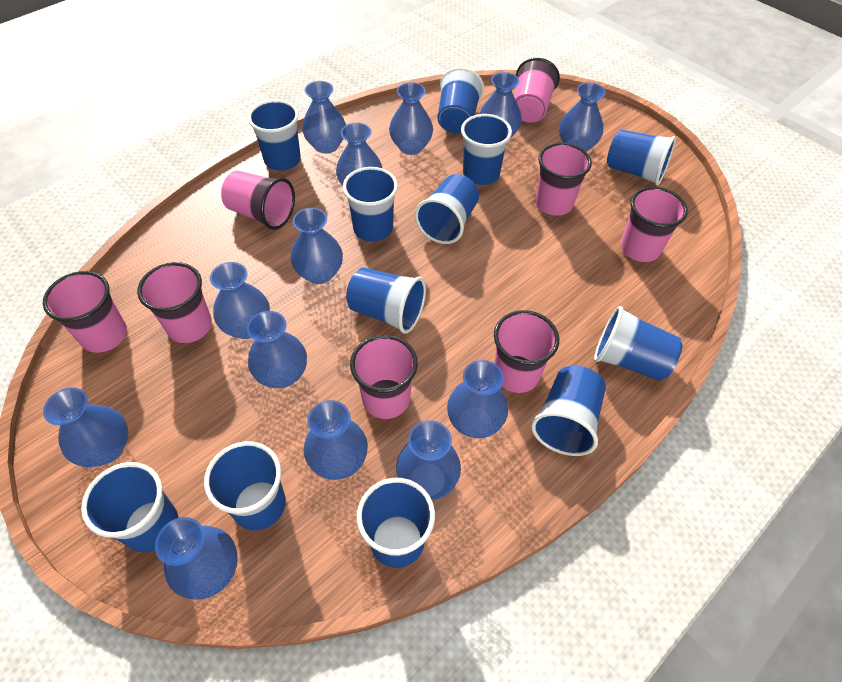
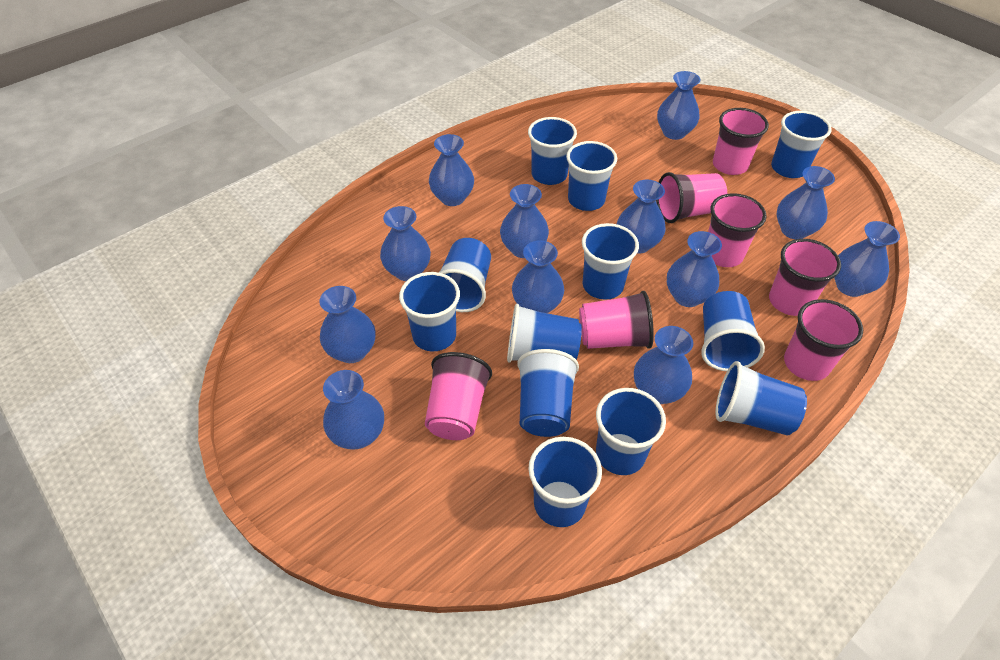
blue vase: [43,387,128,467] [155,517,238,600] [210,262,270,339] [247,311,307,388] [290,208,343,284] [302,81,346,154] [304,400,368,480] [336,122,383,186] [389,82,433,155] [396,420,461,500] [447,360,508,438] [480,72,522,138] [559,82,606,152] = 13 -> [319,286,376,363] [323,370,384,450] [380,206,431,281] [429,134,474,206] [500,184,549,258] [512,240,564,313] [617,180,666,254] [634,326,693,404] [657,71,701,140] [667,231,722,307] [777,166,835,239] [834,221,900,297] = 12
pink cup: [43,271,127,353] [137,262,212,343] [221,171,295,230] [350,335,418,419] [494,310,559,393] [514,58,560,123] [535,143,592,216] [621,187,688,262] = 8 -> [425,352,492,440] [579,291,654,349] [656,172,727,223] [708,193,767,267] [713,108,769,175] [769,239,841,316] [784,299,863,381] = 7

